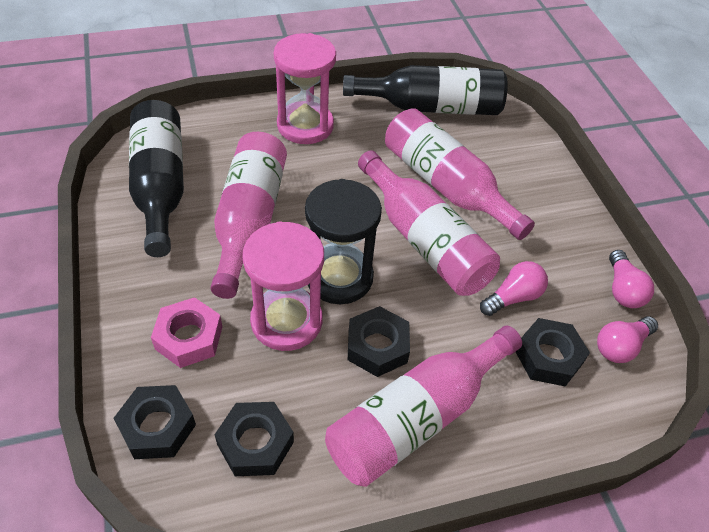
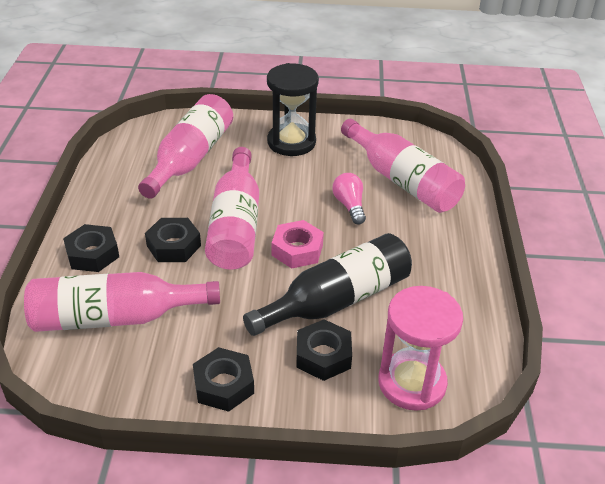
black bottle: [129,100,184,257] [343,65,508,115] = 2 -> [243,233,412,336] = 1
pink hourglass: [242,221,324,351] [274,33,336,144] = 2 -> [378,286,463,411] = 1
pink light bulb: [480,261,548,316] [597,316,658,363] [609,250,654,308] = 3 -> [332,173,366,224] = 1

